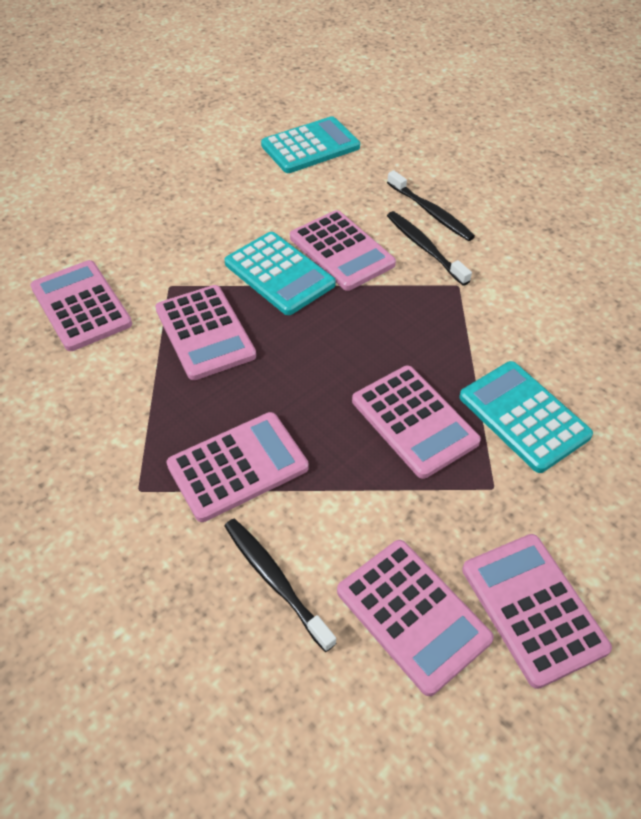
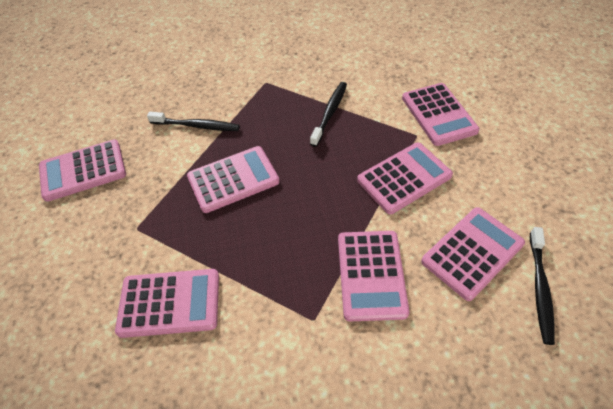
turquoise calculator: [225,232,336,315] [261,116,360,173] [459,361,593,473] = 3 -> none = 0

